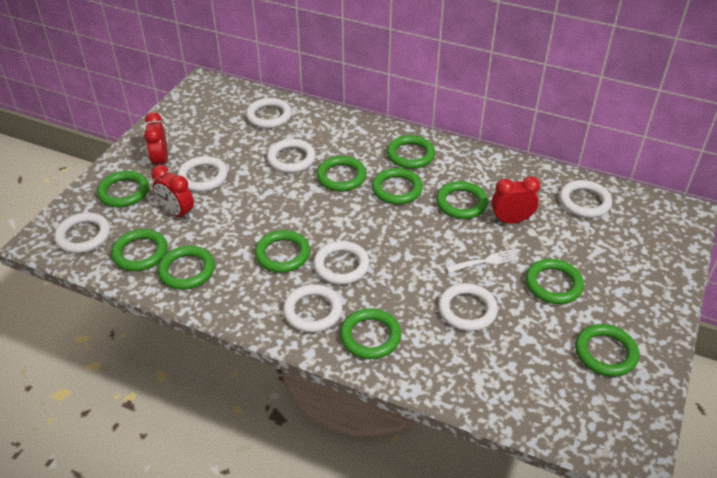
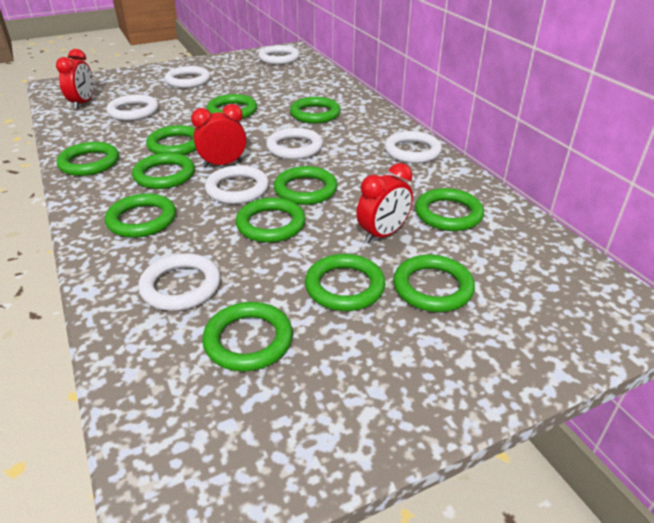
green ring: [97,171,149,208] [111,229,168,271] [157,246,215,290] [255,230,310,273] [316,156,366,192] [340,308,401,359] [372,168,423,205] [387,135,435,169] [436,181,488,219] [526,259,584,304] [575,324,639,377] = 11 -> [57,142,119,176] [105,193,176,238] [132,153,195,189] [146,125,196,155] [202,302,293,372] [207,94,257,119] [236,198,306,243] [274,166,338,205] [290,97,341,123] [305,254,386,311] [393,255,475,312] [415,188,484,231] = 12
white fork: [446,249,519,273] = 1 -> none = 0
white ring: [54,212,110,253] [177,156,228,192] [246,98,292,128] [267,139,316,173] [283,284,343,333] [313,241,370,285] [438,283,498,331] [559,180,612,218] = 8 -> [106,94,159,121] [138,253,221,311] [165,66,210,88] [205,165,269,204] [258,45,300,64] [266,128,323,159] [384,131,442,163] = 7

